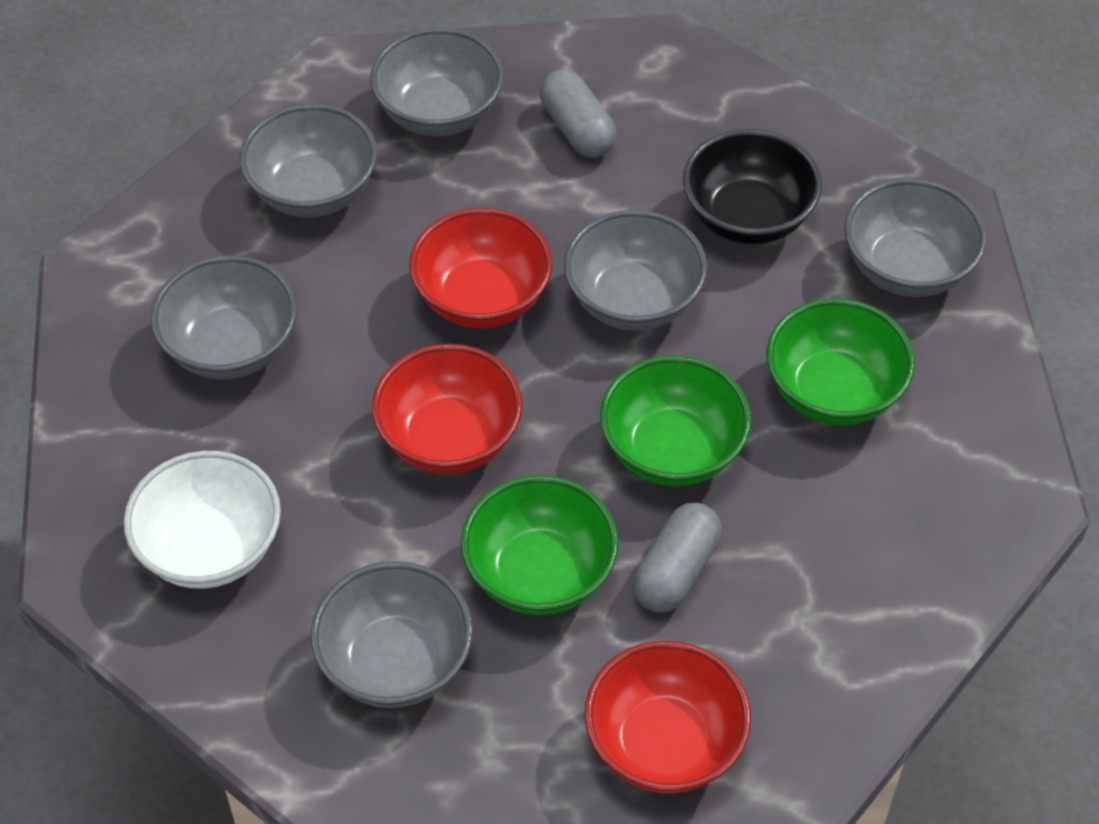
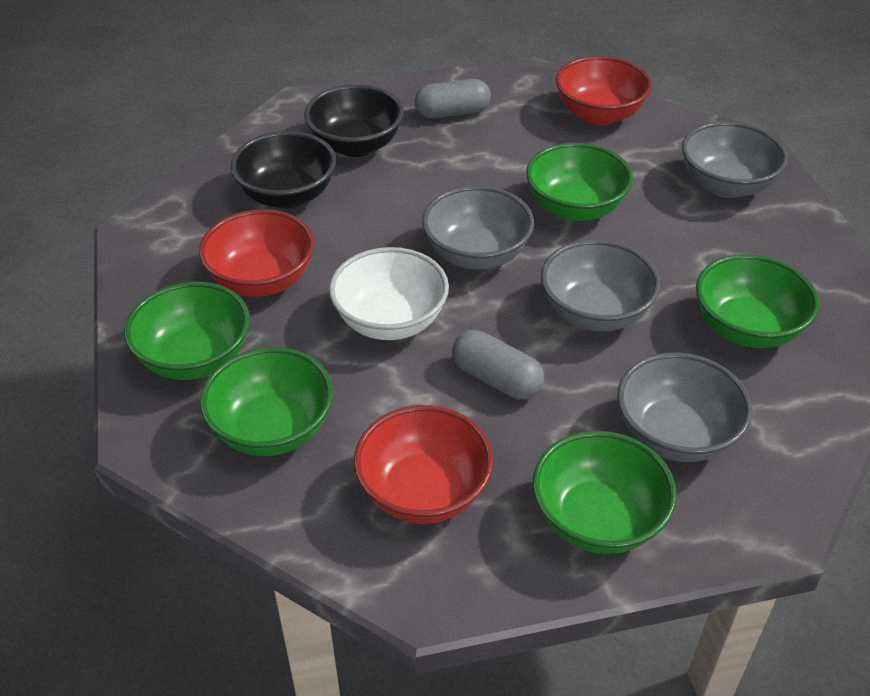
black bowl: [683,129,822,244] = 1 -> [230,131,336,209] [304,85,404,157] = 2
green bowl: [461,475,619,615] [600,355,751,486] [767,298,915,425] = 3 -> [124,282,250,380] [200,347,333,456] [526,143,633,221] [533,431,677,554] [696,254,819,348] = 5
grey bowl: [151,256,297,379] [240,104,377,218] [311,561,473,708] [370,28,504,136] [564,210,707,331] [844,178,987,297] = 6 -> [422,186,534,270] [541,240,660,331] [617,352,752,462] [682,121,788,198] = 4

